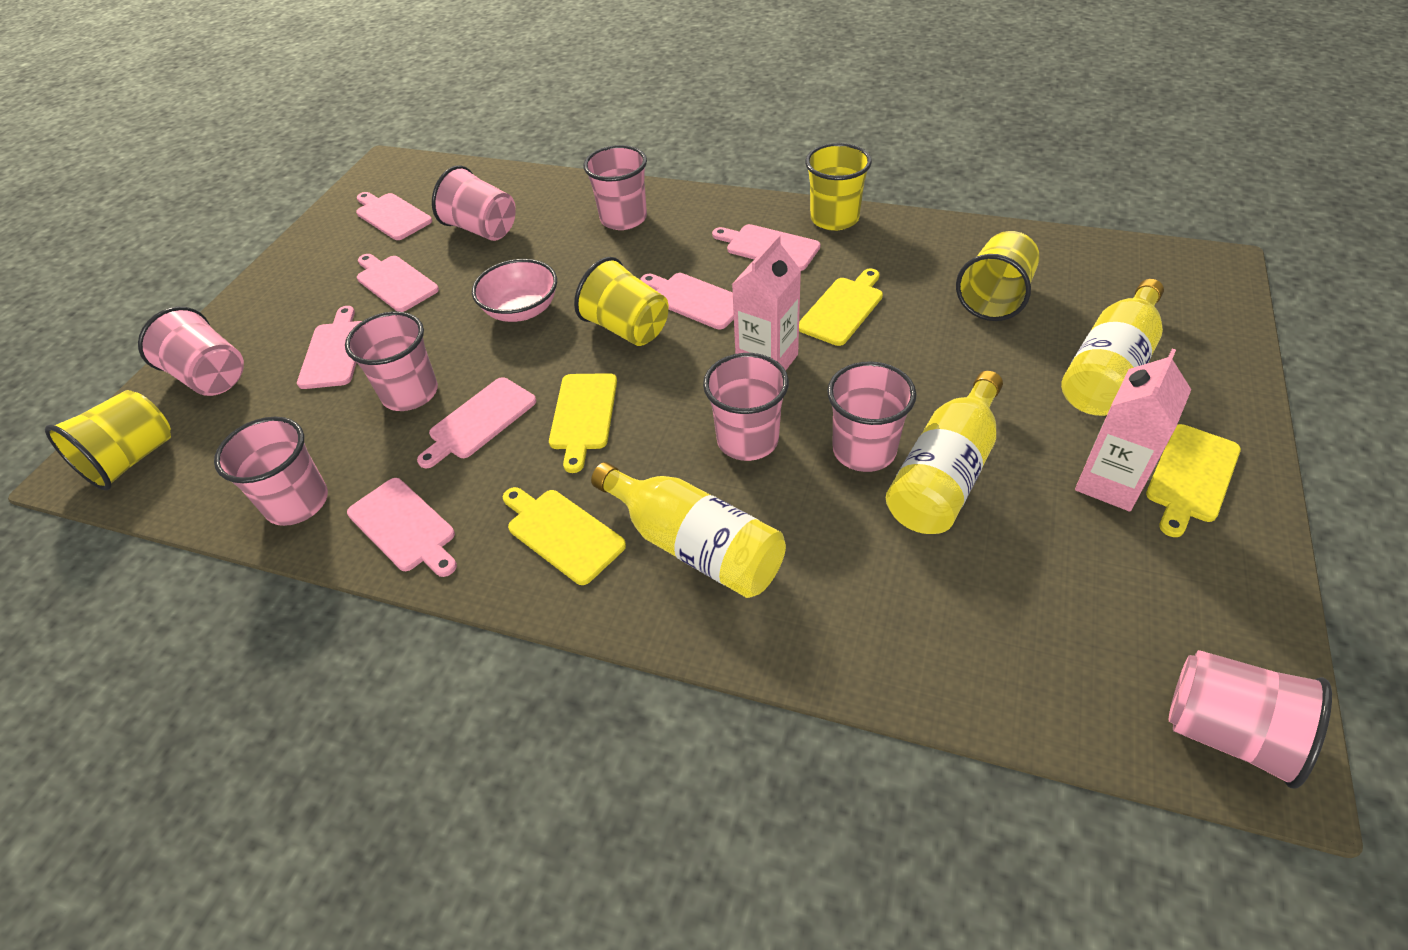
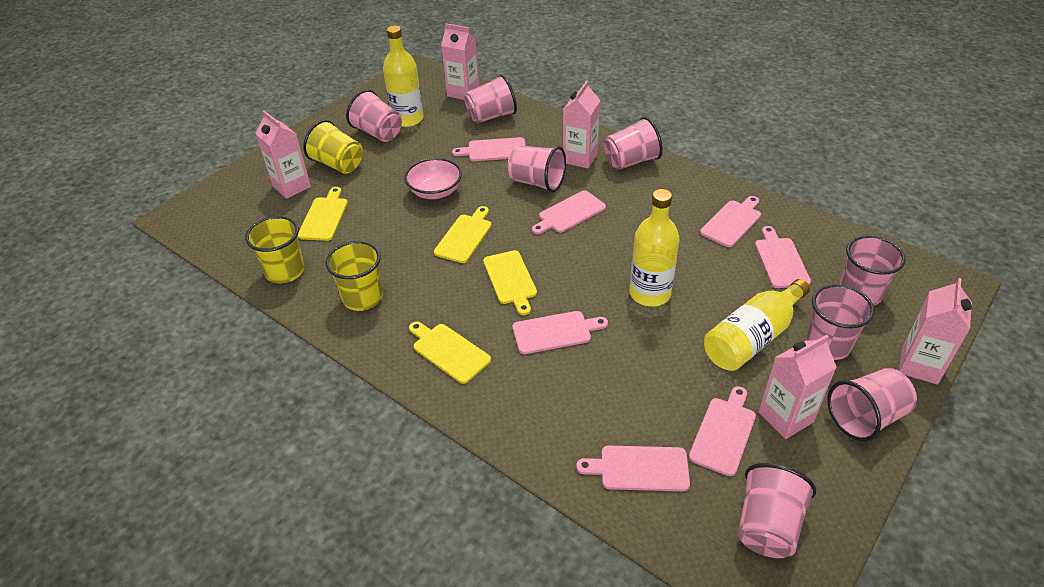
pink carton: [732,234,801,371] [1075,349,1191,512] = 2 -> [255,111,311,199] [441,23,479,100] [563,80,600,169] [758,335,837,439] [899,278,972,385] = 5
yellow cup: [45,390,171,490] [574,257,668,346] [805,143,872,231] [956,231,1040,321] = 4 -> [245,216,304,283] [303,120,363,174] [325,241,383,311] = 3

